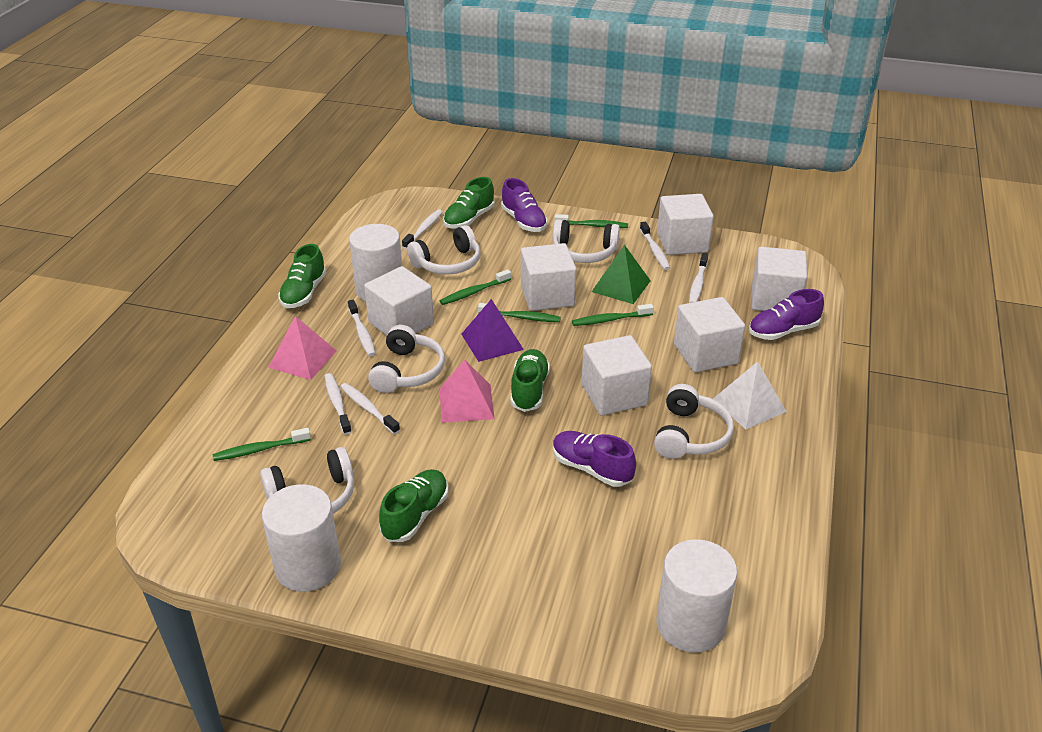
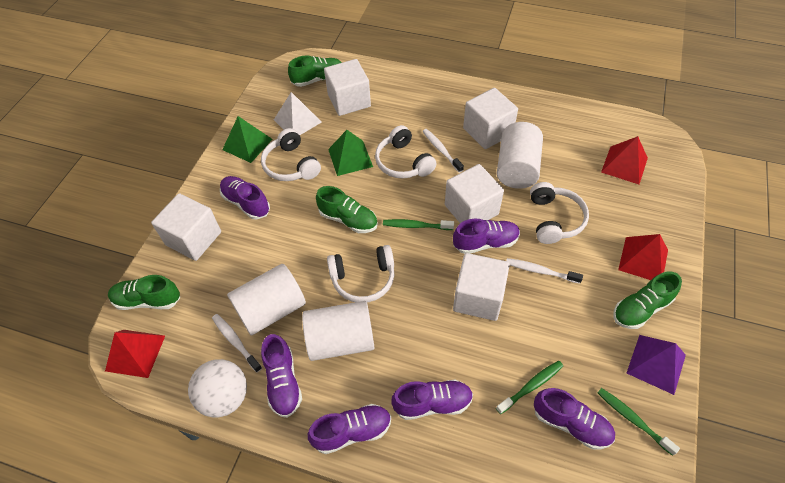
green pyramid: [592,245,651,304] = 1 -> [222,116,273,163] [328,130,373,176] = 2
green toothbrush: [213,428,311,461] [440,269,511,305] [478,303,561,322] [554,214,628,228] [572,304,654,326] = 5 -> [383,219,454,230] [496,361,563,414] [598,388,680,456] = 3
pink pyramid: [268,316,337,380] [440,359,494,423] = 2 -> none = 0
purple shoe: [501,178,548,232] [553,431,636,487] [749,289,824,340] = 3 -> [220,176,270,219] [261,334,302,418] [308,404,391,454] [391,380,473,420] [453,219,520,254] [534,388,615,449] = 6
red pyramid: none = 0 -> [105,330,165,378] [601,136,648,184] [618,234,668,280] = 3
white ball: none = 0 -> [188,359,247,417] = 1
white cube: [364,266,434,336] [521,243,576,311] [582,335,652,416] [657,194,714,255] [674,297,745,373] [751,247,807,311] = 6 -> [151,193,221,261] [324,59,371,116] [445,164,504,223] [453,253,510,321] [463,88,518,149] = 5
white headphones: [260,447,354,514] [368,325,445,393] [407,225,480,275] [553,219,620,263] [654,384,734,459] = 5 -> [261,128,321,181] [327,245,394,302] [375,125,437,179] [530,182,589,244] = 4
white toothbrush: [324,373,352,435] [341,383,400,434] [348,300,376,356] [402,209,443,249] [640,222,670,270] [689,253,708,303] = 6 -> [212,314,262,373] [423,129,464,173] [506,258,583,284] = 3

